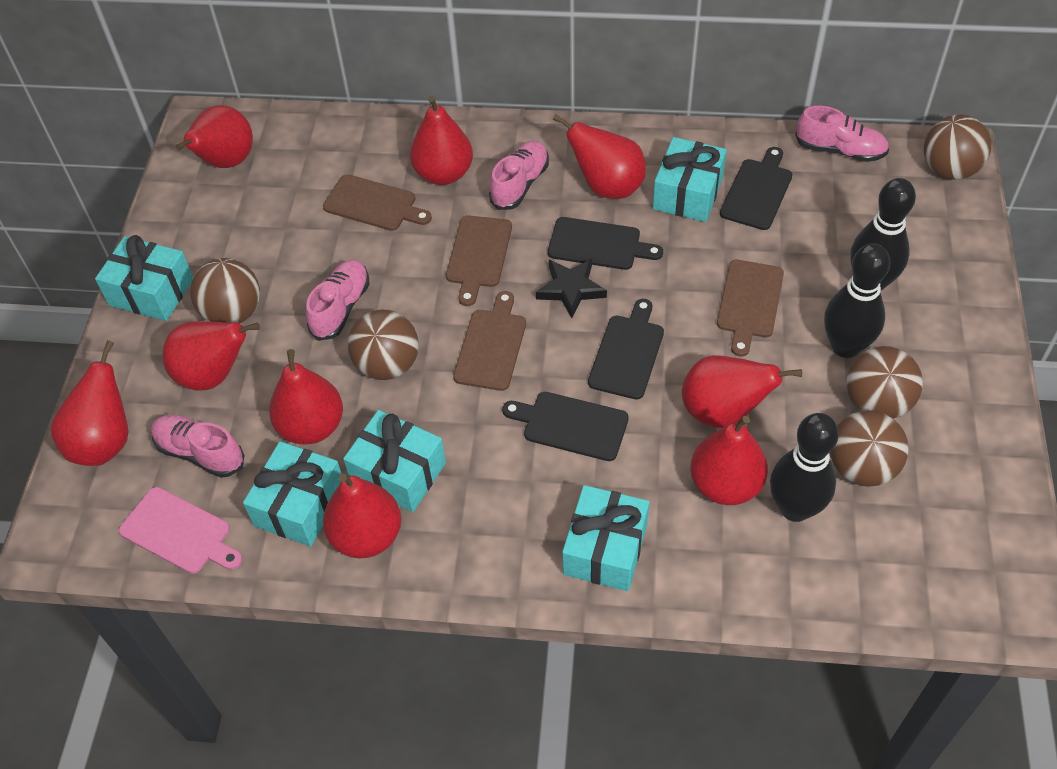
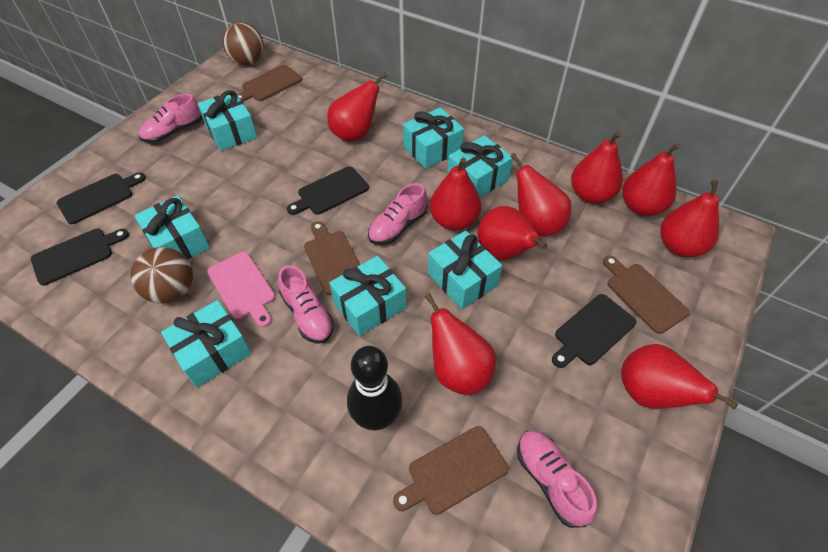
black bowling pin: [770,413,839,522] [824,243,890,358] [850,178,916,291] = 3 -> [347,346,402,431] = 1
black star: [536,259,607,318] = 1 -> none = 0
brown ball: [190,258,260,323] [348,310,419,380] [830,410,909,487] [846,346,923,419] [924,114,991,180] = 5 -> [130,247,193,304] [222,22,264,65] = 2
turquoise gift: [95,235,193,321] [243,441,342,546] [343,410,446,512] [562,485,649,591] [653,137,727,222] = 5 -> [134,195,210,259] [161,300,251,387] [197,90,257,151] [329,256,406,336] [403,107,464,169] [428,231,502,309] [447,135,513,197] = 7

